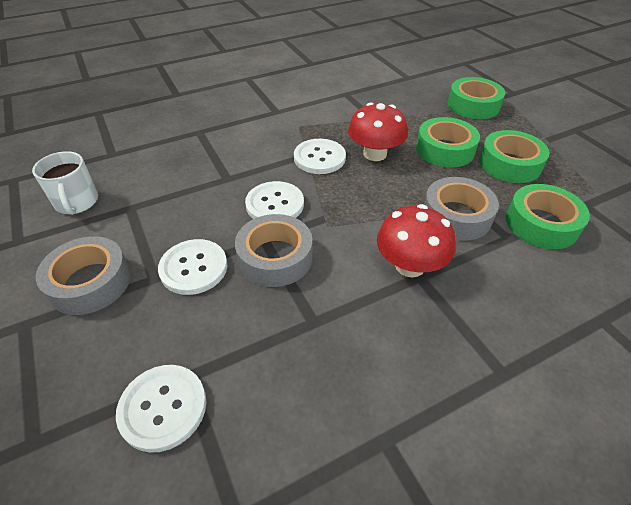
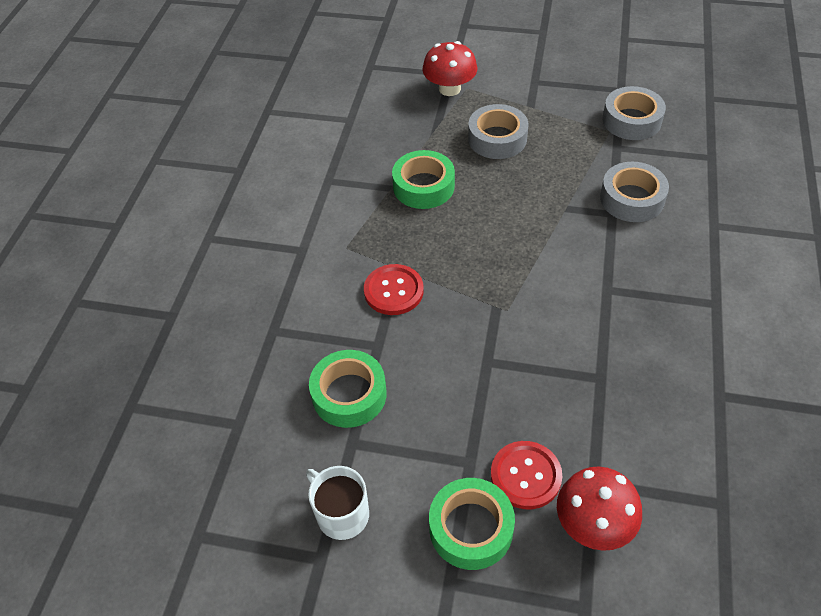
green tape: [416,117,480,168] [448,77,505,119] [479,130,550,183] [506,184,590,249] = 4 -> [309,350,387,428] [392,150,455,209] [429,478,515,570] = 3
red button: none = 0 -> [364,264,424,315] [491,441,562,509] = 2
white button: [116,365,206,453] [158,239,227,295] [245,181,304,219] [294,139,346,174] = 4 -> none = 0

